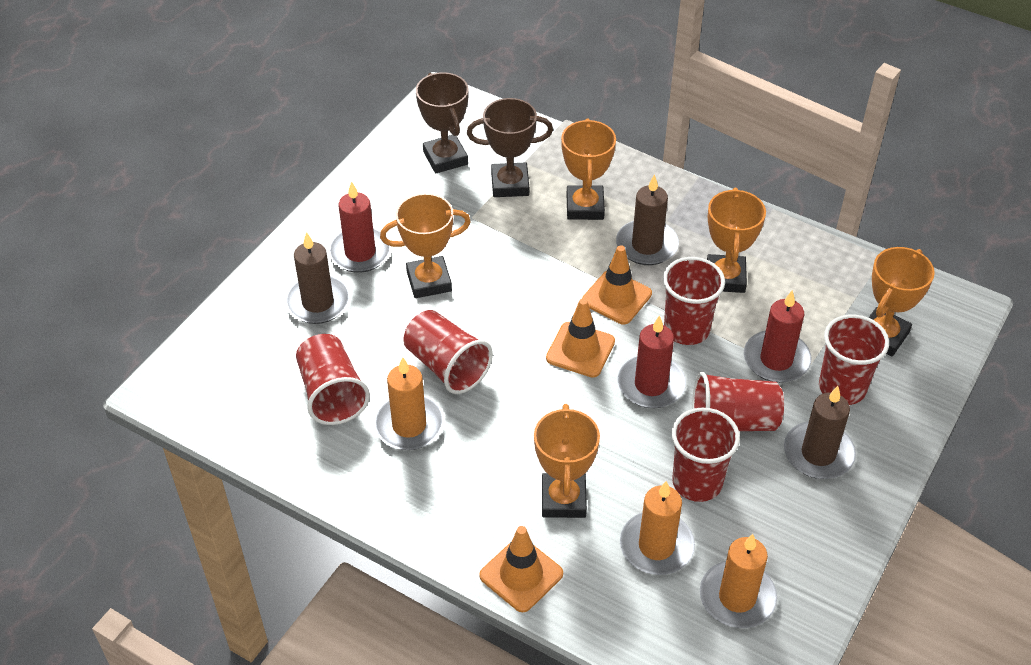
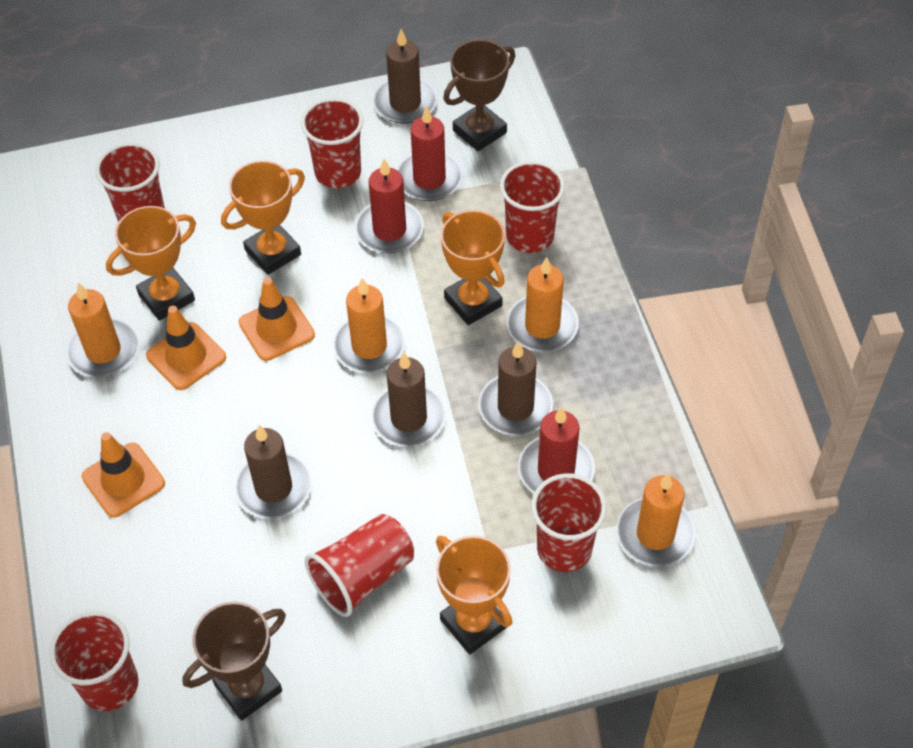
brown candle: [285,232,350,324] [616,174,679,265] [784,386,856,479] = 3 -> [234,425,312,518] [371,353,446,446] [373,29,437,124] [479,341,553,435] = 4
orange candle: [374,357,444,450] [620,481,695,575] [700,534,777,628] = 3 -> [66,283,139,377] [333,278,405,372] [507,257,579,352] [617,473,696,566] = 4
orange trophy: [380,193,471,298] [534,404,600,518] [561,119,616,220] [707,188,766,293] [869,247,935,356] = 5 -> [106,206,196,321] [221,161,305,275] [436,536,512,654] [441,210,505,325] = 4

